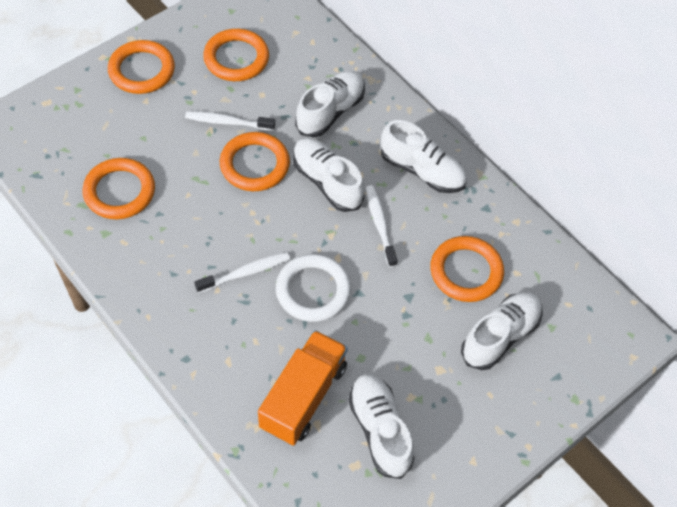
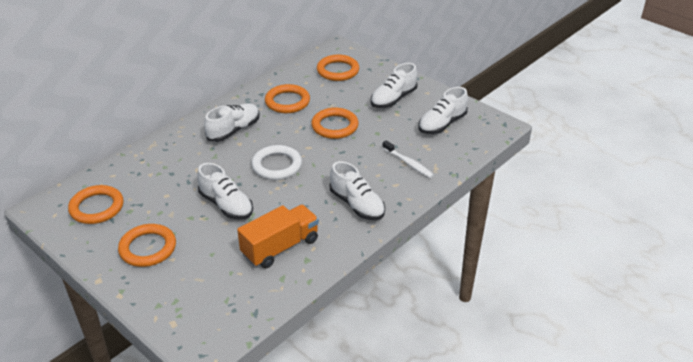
white toothbrush: [185,111,275,131] [194,252,290,293] [366,185,397,267] = 3 -> [382,140,434,178] = 1

